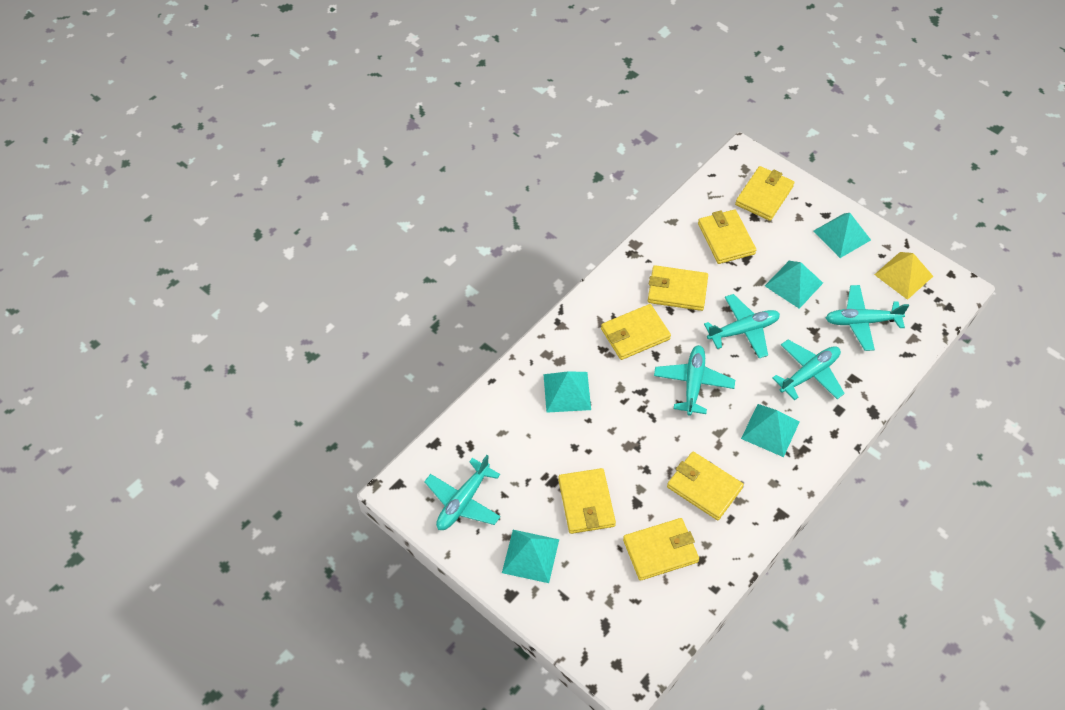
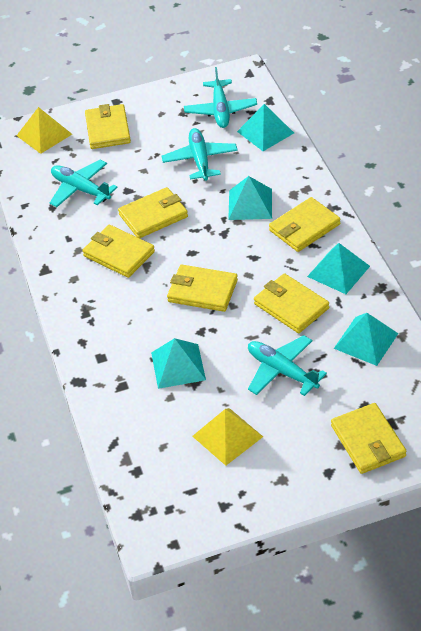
turquoise plane: [424,455,501,530] [654,345,735,416] [704,294,780,358] [772,340,845,400] [826,285,909,351] = 5 -> [50,160,118,207] [162,128,238,181] [184,67,257,128] [248,335,327,396] = 4
yellow pyramid: [874,252,933,300] = 1 -> [16,107,72,154] [192,408,263,466] = 2

